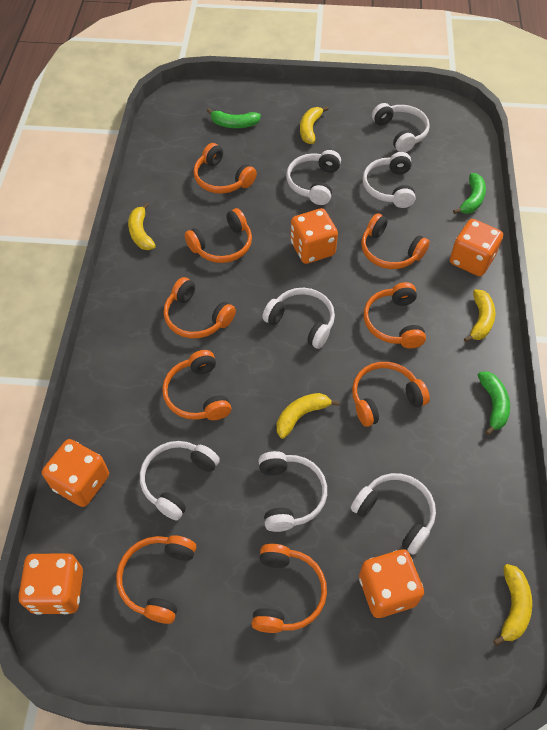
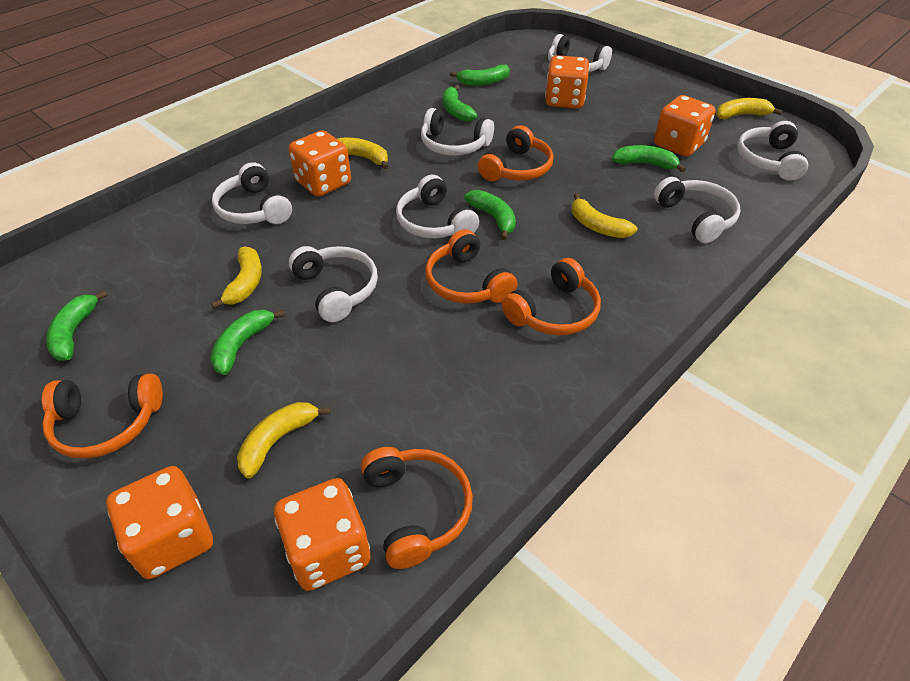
green banana: [207,108,261,128] [453,173,486,214] [478,372,510,435] = 3 -> [46,290,108,361] [211,309,285,375] [443,85,477,122] [450,65,510,86] [464,190,516,240] [612,145,686,173] = 6
orange headphones: [116,535,196,624] [162,350,231,420] [164,277,236,338] [185,208,252,263] [193,143,257,194] [252,544,327,633] [352,362,430,427] [361,213,430,269] [364,282,426,349] = 9 -> [42,374,163,458] [361,447,473,569] [425,230,517,304] [478,125,553,181] [502,258,601,335] = 5

